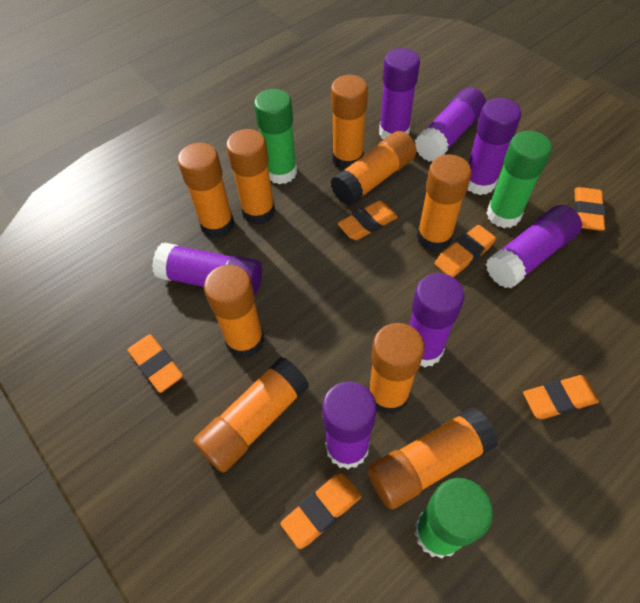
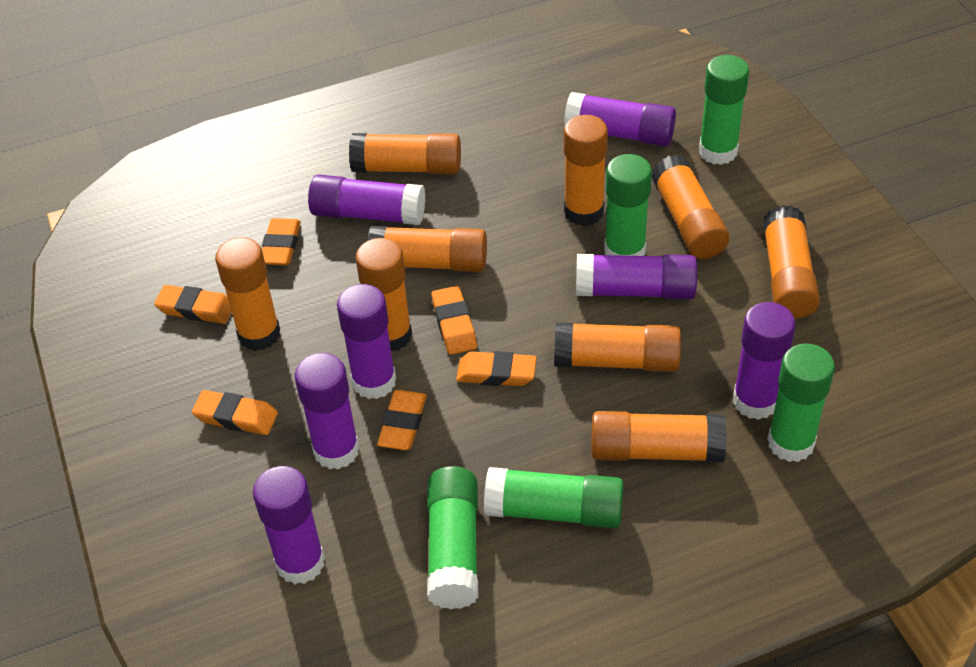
green glue stick: [254,89,297,184] [415,478,493,559] [486,131,552,228] = 3 -> [427,466,478,609] [484,467,624,528] [604,154,652,256] [699,55,749,165] [767,343,835,462] = 5

